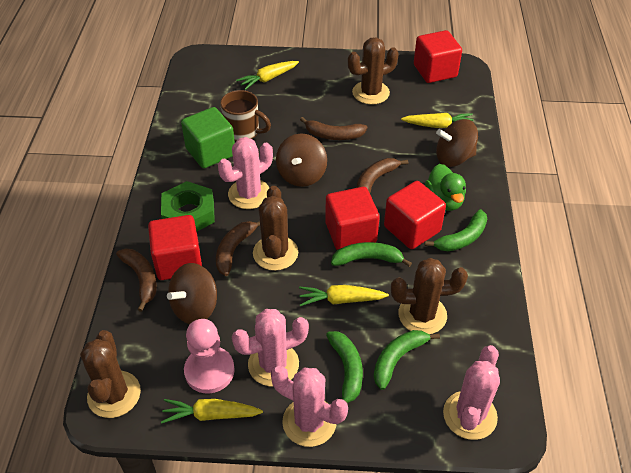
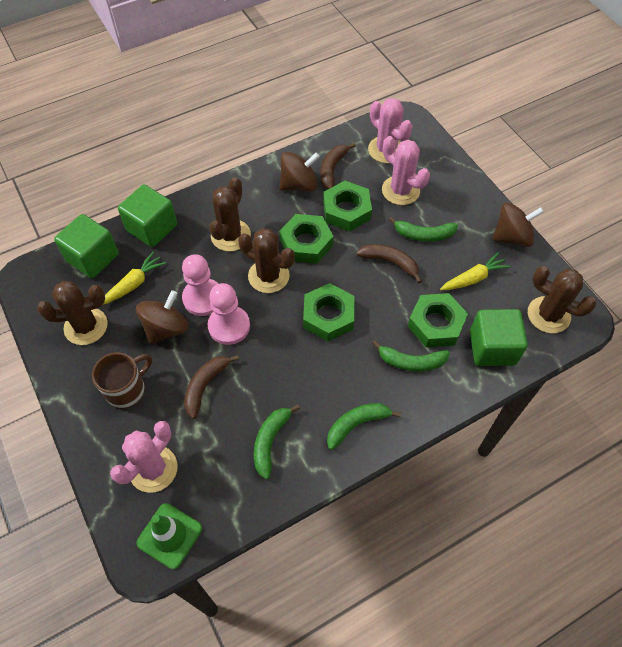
brown banana: [116,248,157,312] [216,221,260,276] [300,117,367,140] [356,158,408,193] = 4 -> [184,355,239,419] [321,143,356,189] [356,244,422,283] = 3
green cube: [181,107,235,168] = 1 -> [54,214,119,278] [118,184,177,247] [470,309,528,366] = 3
green duck: [425,164,466,211] = 1 -> none = 0
green nut: [161,181,215,231] = 1 -> [279,214,334,264] [303,283,355,341] [323,181,372,232] [408,293,468,347] = 4
green traffic cone: none = 0 -> [137,503,202,569] = 1
pink cactus: [218,137,273,209] [232,309,309,386] [271,366,348,447] [443,345,500,440] = 4 -> [110,421,178,493] [368,98,413,163] [382,136,430,205] = 3
pink pawn: [184,319,235,394] = 1 -> [182,254,218,316] [208,283,250,345] = 2
red cube: [148,215,202,280] [325,187,380,250] [384,181,446,249] [414,30,462,83] = 4 -> none = 0
yellow carrot: [161,399,263,424] [236,61,299,90] [299,285,389,306] [401,113,474,128] = 4 -> [103,252,166,305] [440,252,511,290] = 2

